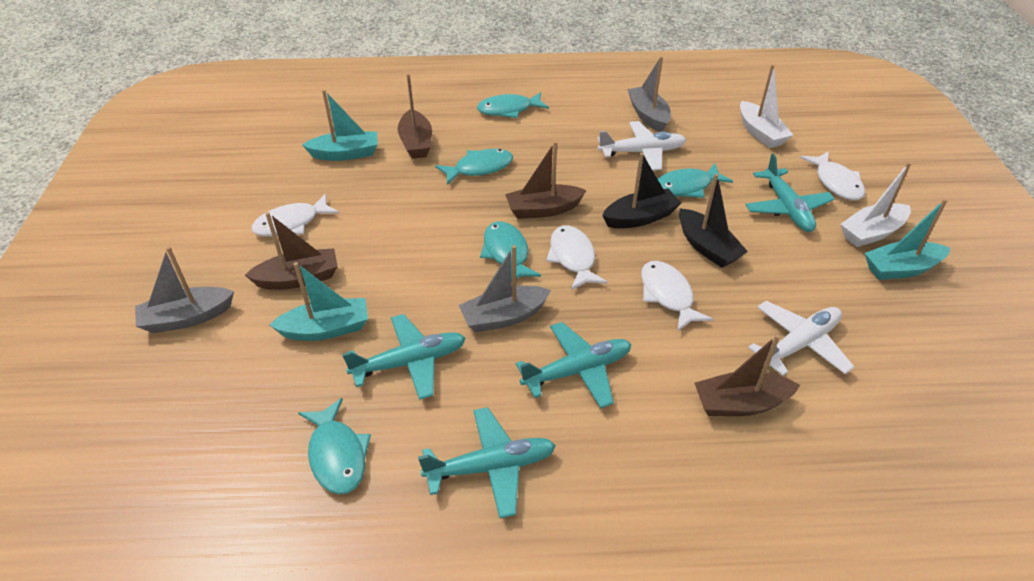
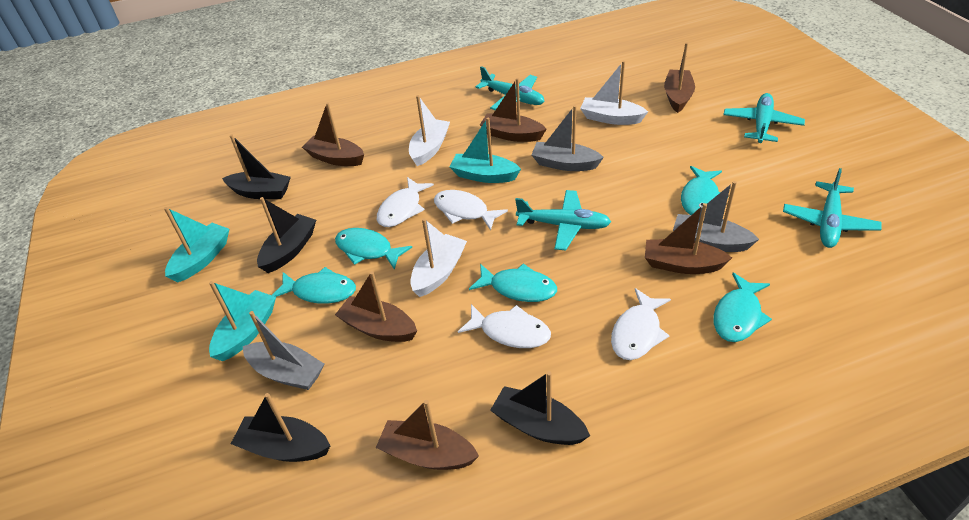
black boat: [602,153,681,228] [679,174,748,268] = 2 -> [222,135,291,199] [231,393,331,462] [257,197,316,273] [490,371,590,445] = 4
brown boat: [245,212,338,290] [398,74,432,159] [505,141,587,219] [695,334,800,416] = 4 -> [302,103,364,166] [335,271,417,342] [376,400,479,470] [480,78,546,142] [645,203,732,274] [664,42,695,113] = 6
white boat: [740,64,793,148] [841,162,911,247] = 2 -> [409,95,450,166] [410,218,467,297] [580,61,648,125] = 3
white plane: [598,121,686,171] [748,301,854,376] = 2 -> none = 0

